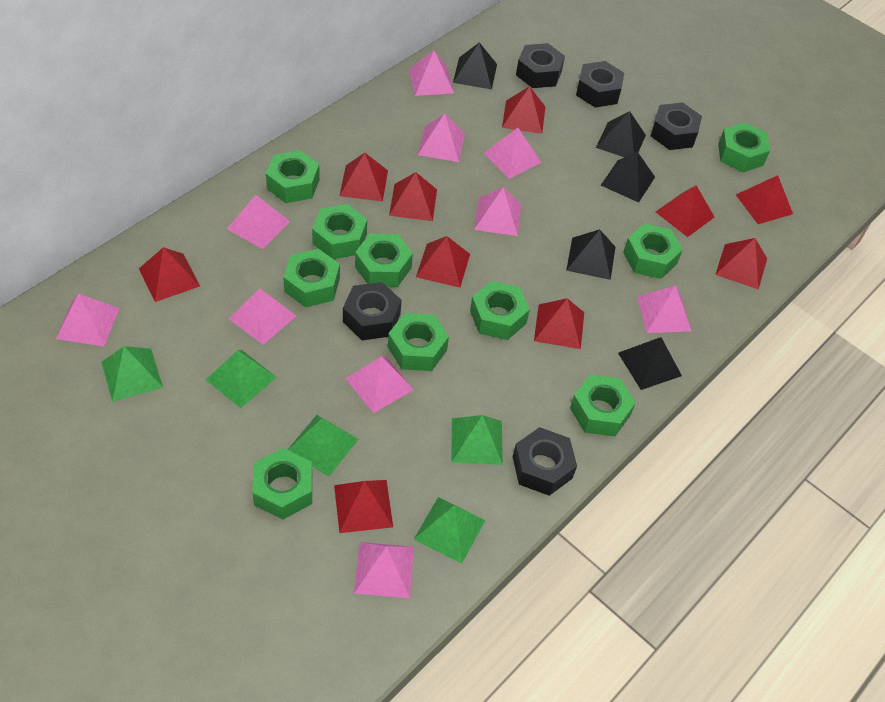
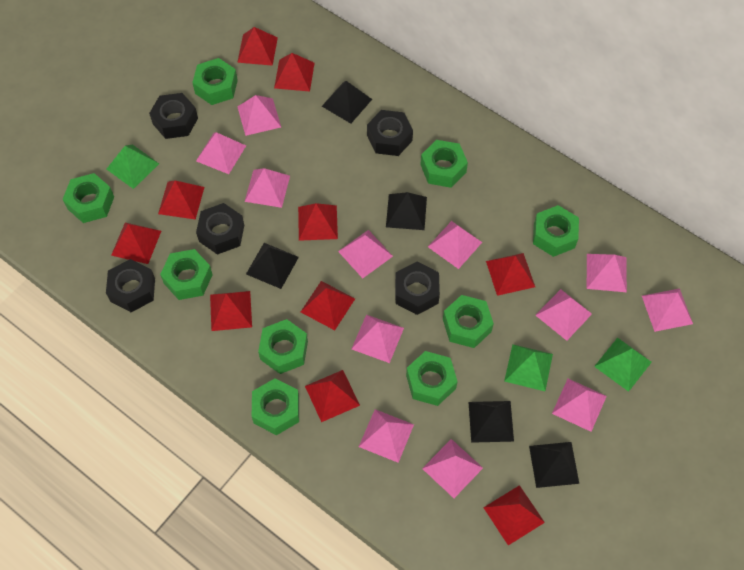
green nut: [252,448,312,519] [266,150,320,203] [283,249,340,307] [312,204,367,259] [355,234,413,287] [388,313,449,371] [470,281,530,340] [570,375,636,436] [623,223,683,279] [718,122,770,172] = 10 -> [62,173,114,223] [160,249,213,300] [192,58,238,105] [252,378,299,435] [258,319,308,374] [406,351,458,406] [420,140,468,188] [443,295,494,348] [533,205,579,257] = 9
green pyramid: [101,346,163,402] [206,350,277,408] [288,415,359,477] [414,497,485,564] [451,415,503,465] = 5 -> [107,144,159,189] [504,344,553,391] [594,338,652,392] = 3
pink pyramid: [56,294,119,346] [227,195,290,249] [229,288,296,345] [345,356,414,413] [354,542,414,598] [409,50,454,96] [418,114,465,162] [474,187,521,236] [484,128,541,179] [637,285,691,333] = 10 -> [196,132,246,174] [238,95,281,136] [245,168,290,208] [338,230,393,278] [352,315,404,363] [359,409,414,463] [422,439,483,498] [428,221,482,269] [535,289,592,341] [552,379,607,432] [587,254,627,292] [642,288,693,332] = 12

